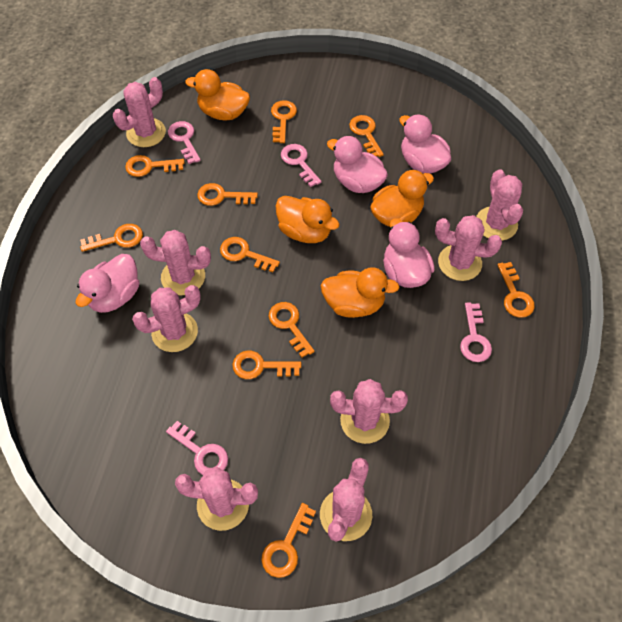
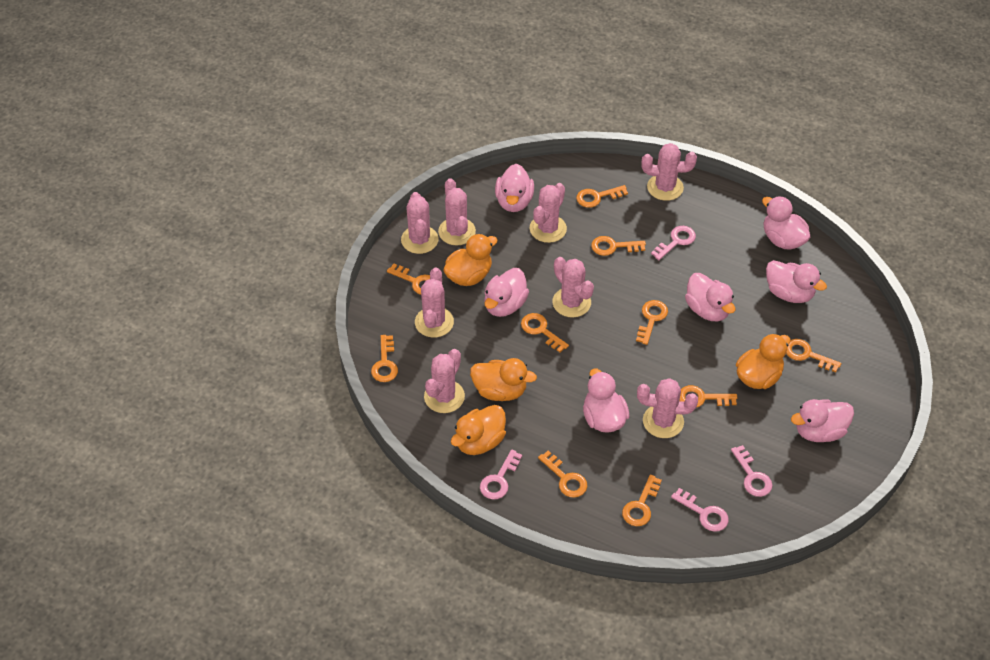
pink duck: [76,254,139,313] [327,136,388,193] [383,218,435,288] [399,114,451,174] = 4 -> [484,268,529,317] [495,164,534,212] [583,368,630,433] [685,273,735,321] [762,196,810,249] [766,260,827,303] [791,399,854,442] = 7

